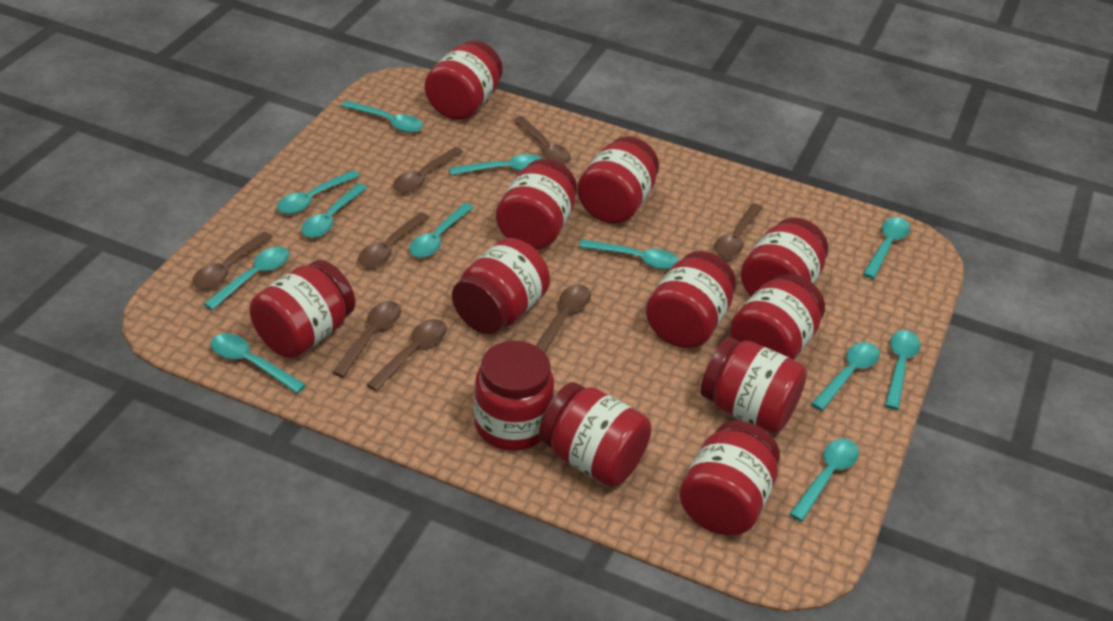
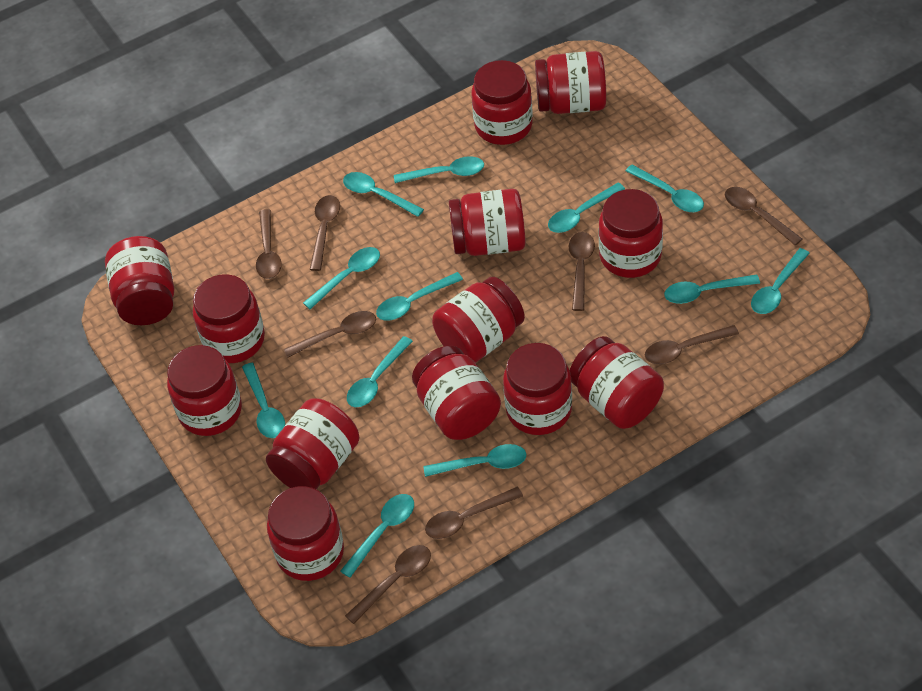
red jar: [250,260,355,358] [425,40,503,120] [452,238,550,334] [474,341,554,451] [496,159,577,250] [539,382,652,487] [577,136,659,224] [646,251,736,348] [679,421,780,535] [701,337,807,434] [730,273,825,360] [741,218,828,297] = 12 -> [105,236,174,325] [167,345,242,436] [193,274,265,363] [266,398,360,489] [267,486,344,581] [412,345,501,440] [432,277,525,363] [449,189,525,256] [472,60,533,145] [503,343,572,435] [535,51,606,114] [570,336,664,429] [599,189,663,278] = 13

